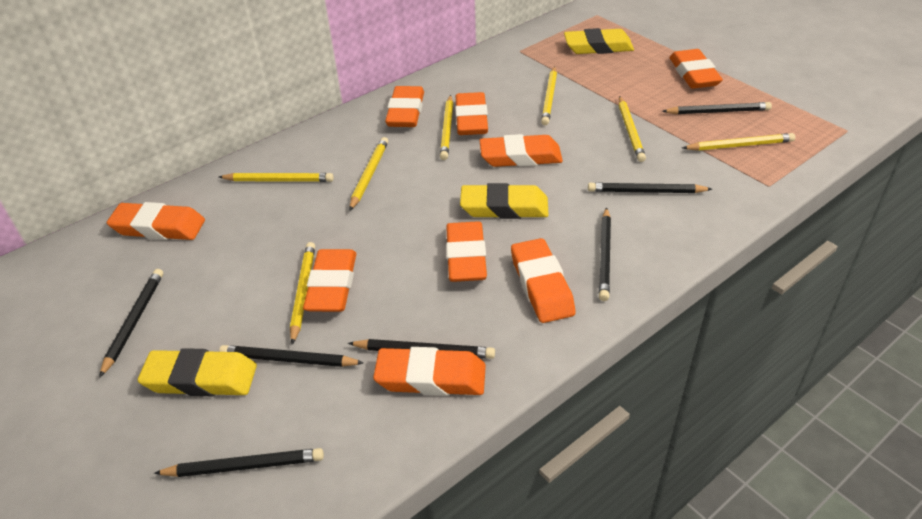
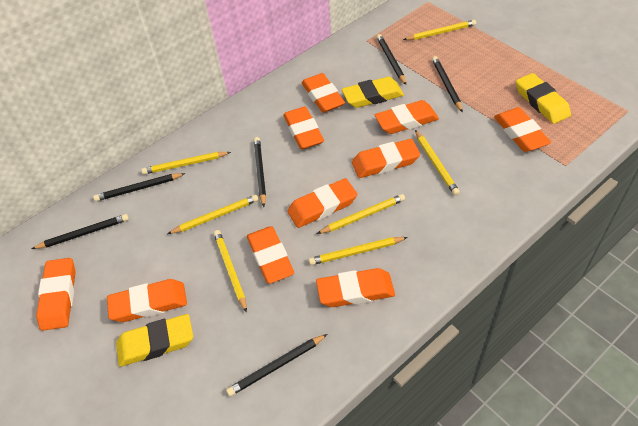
black pencil: [99,269,163,378] [154,448,324,477] [219,345,364,367] [348,339,495,359] [588,182,712,193] [599,207,611,301] [662,102,772,114] = 7 -> [32,214,129,249] [93,173,185,201] [226,334,328,396] [254,137,266,207] [377,34,406,85] [432,56,463,113] = 6
orange eraser: [107,202,205,240] [303,249,356,312] [373,347,486,396] [385,86,424,127] [446,221,487,282] [455,92,488,135] [480,134,563,167] [511,238,576,323] [669,49,723,89] = 9 -> [36,258,75,331] [107,279,187,322] [247,226,294,284] [283,107,324,149] [287,178,357,228] [301,73,345,113] [316,268,395,307] [352,139,420,178] [375,100,439,134] [494,107,551,152] = 10

